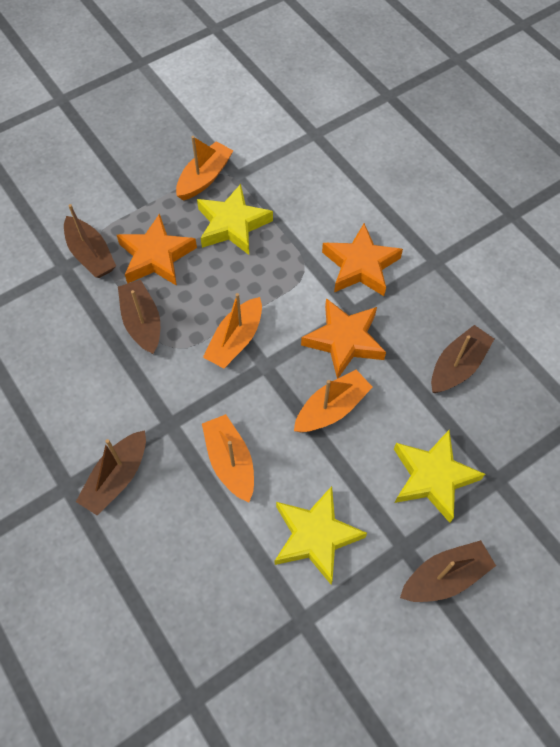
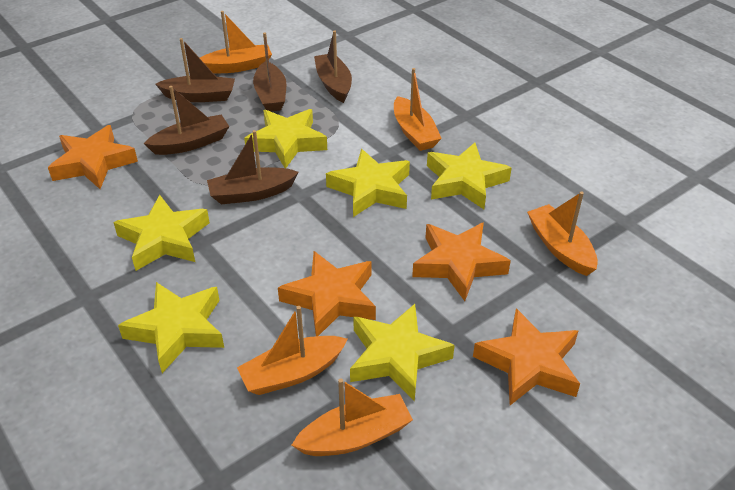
orange boat: [176,136,233,201] [202,414,254,502] [203,293,262,368] [294,370,373,432] = 4 -> [200,11,272,73] [237,306,348,395] [292,378,413,456] [394,68,442,151] [527,191,598,276] = 5
orange star: [117,213,197,286] [301,298,386,379] [322,223,403,296] = 3 -> [48,125,138,189] [278,251,376,336] [412,222,511,301] [473,308,580,405] = 4
yellow star: [197,184,273,255] [275,486,367,584] [394,430,485,523] = 3 -> [113,195,210,271] [118,282,224,373] [244,109,327,168] [326,149,410,217] [350,304,455,402] [427,142,512,209] = 6

